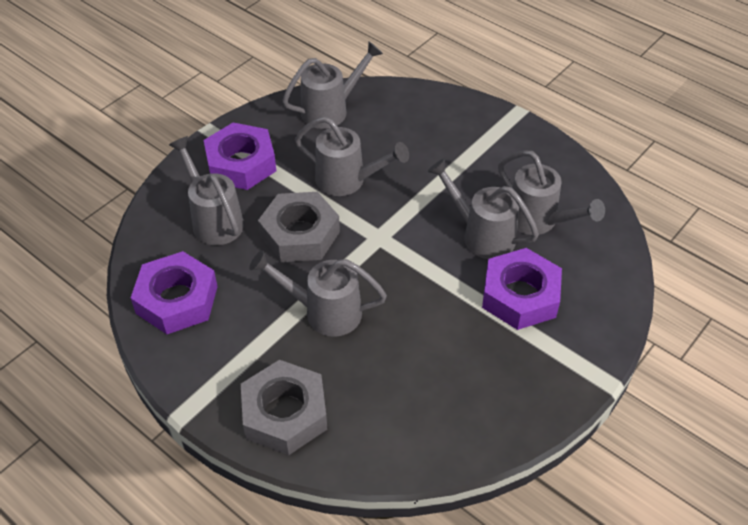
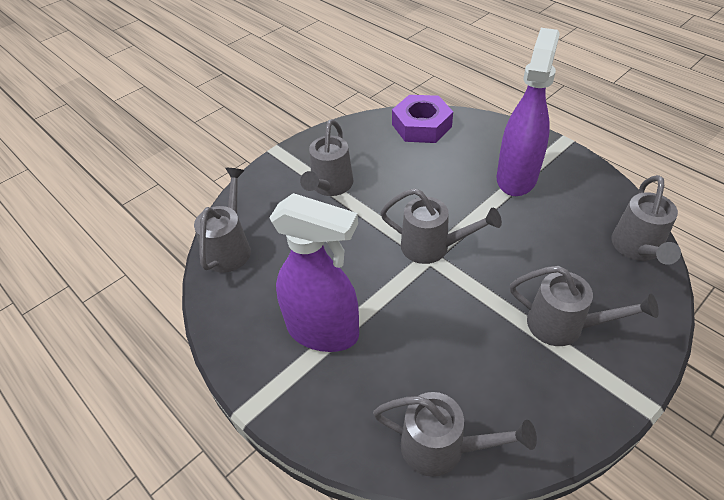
grey nut: [241,360,327,455] [258,192,340,262] = 2 -> none = 0
purple nut: [131,251,218,334] [203,123,276,190] [482,248,562,330] = 3 -> [392,95,453,143] = 1
purple spray bottle: none = 0 -> [270,193,359,352] [497,28,560,196] = 2

